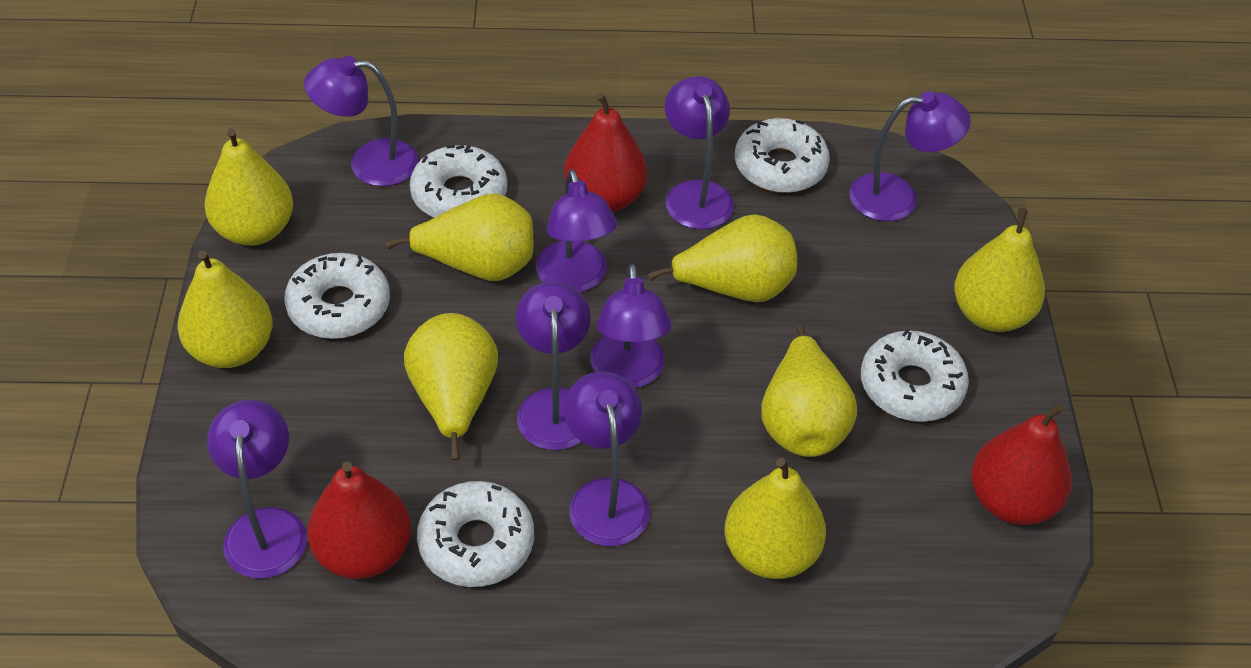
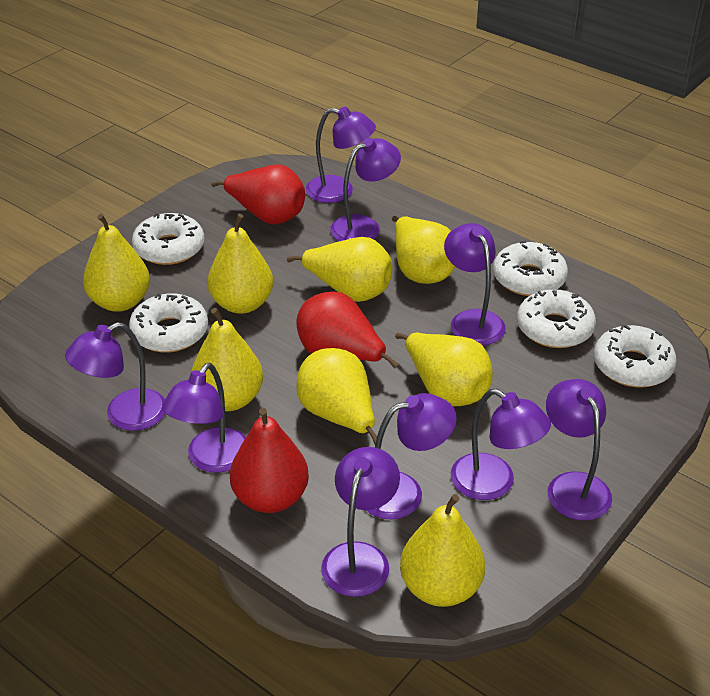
purple lamp: [207,400,307,579] [304,56,419,186] [516,281,591,450] [536,169,617,292] [564,371,650,546] [590,264,671,388] [665,76,734,229] [849,91,971,221] = 8 -> [65,322,165,431] [162,363,246,473] [306,107,376,203] [321,447,400,597] [330,138,401,241] [366,393,457,520] [444,223,506,345] [451,389,551,500] [546,379,612,521] = 9

